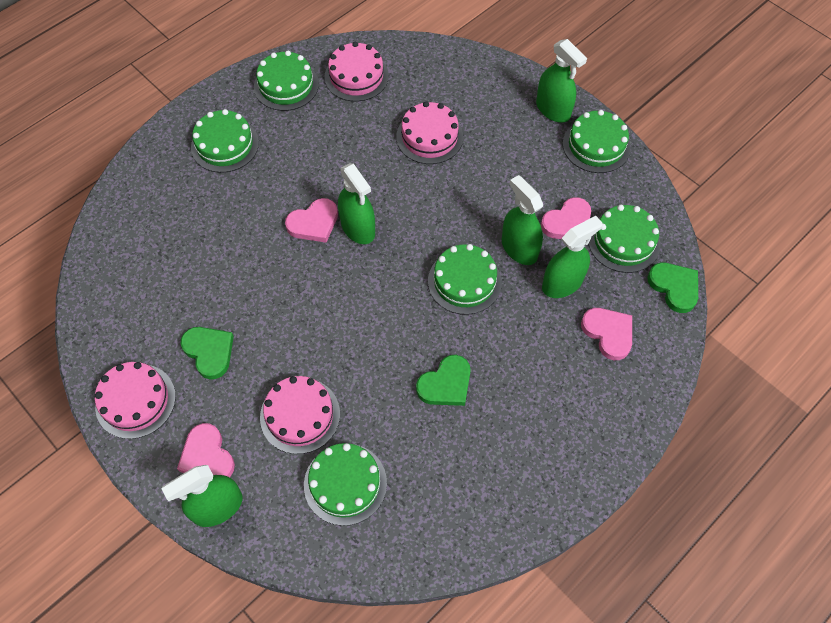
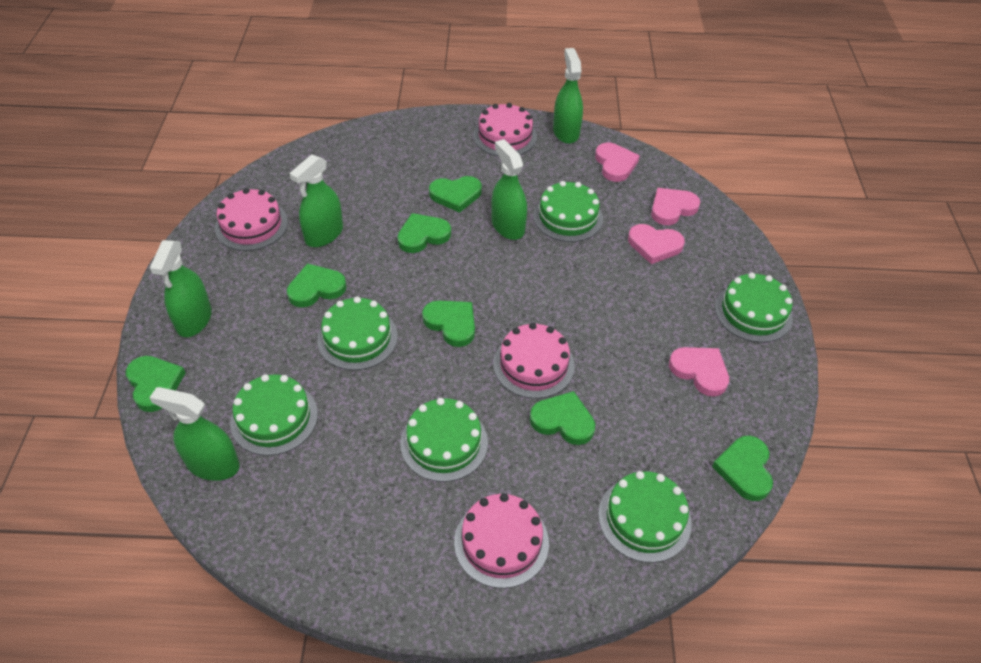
green heart: [181,327,234,380] [416,355,471,406] [647,263,698,313] = 3 -> [126,356,185,412] [287,263,347,308] [397,213,451,253] [422,301,475,347] [429,176,482,213] [530,391,595,445] [712,435,773,501] = 7

